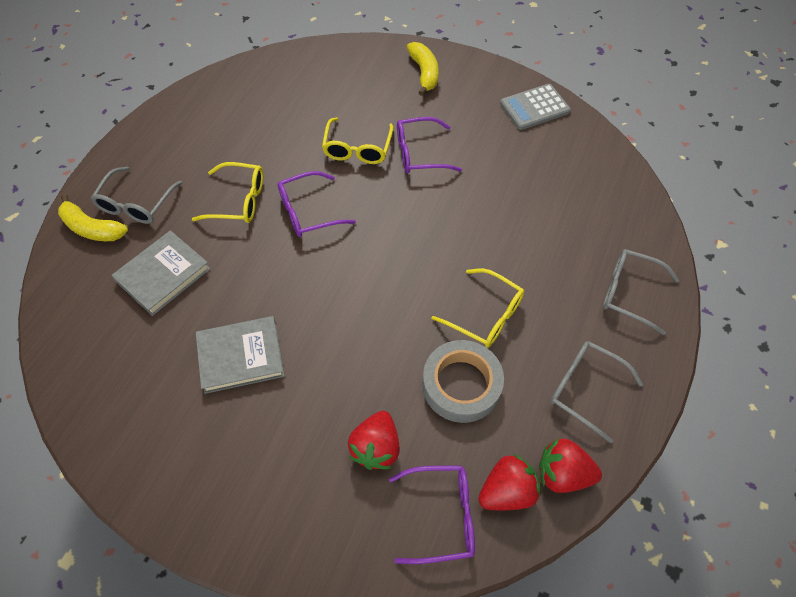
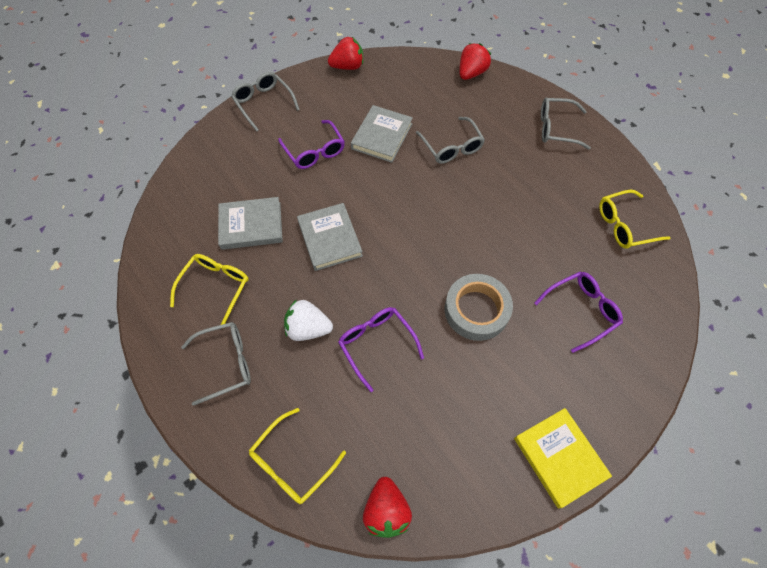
grey book: [111,230,211,316] [196,316,284,394] = 2 -> [218,197,283,250] [297,203,363,271] [351,105,413,163] = 3
grey calculator: [500,84,571,130] = 1 -> none = 0
grey glasses: [91,167,182,224] [550,341,643,443] [603,249,680,335] = 3 -> [181,322,251,406] [231,72,300,132] [416,117,485,164] [541,98,591,150] = 4
white strawberry: none = 0 -> [284,299,333,341] = 1
yellow banana: [58,194,128,241] [407,42,439,96] = 2 -> none = 0
yellow book: none = 0 -> [514,408,612,509] = 1

